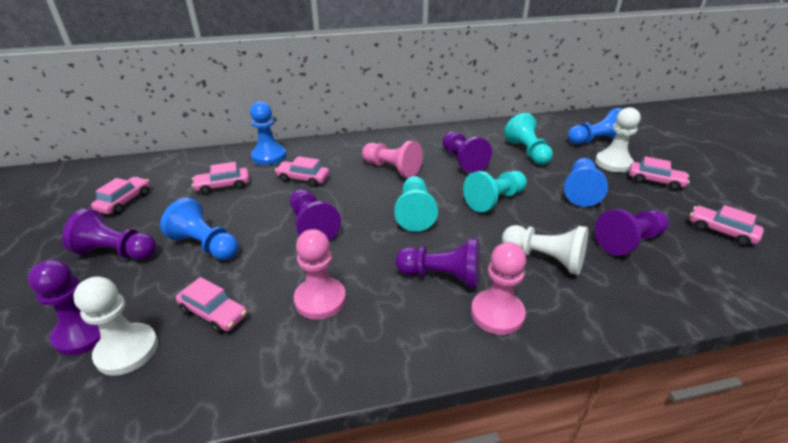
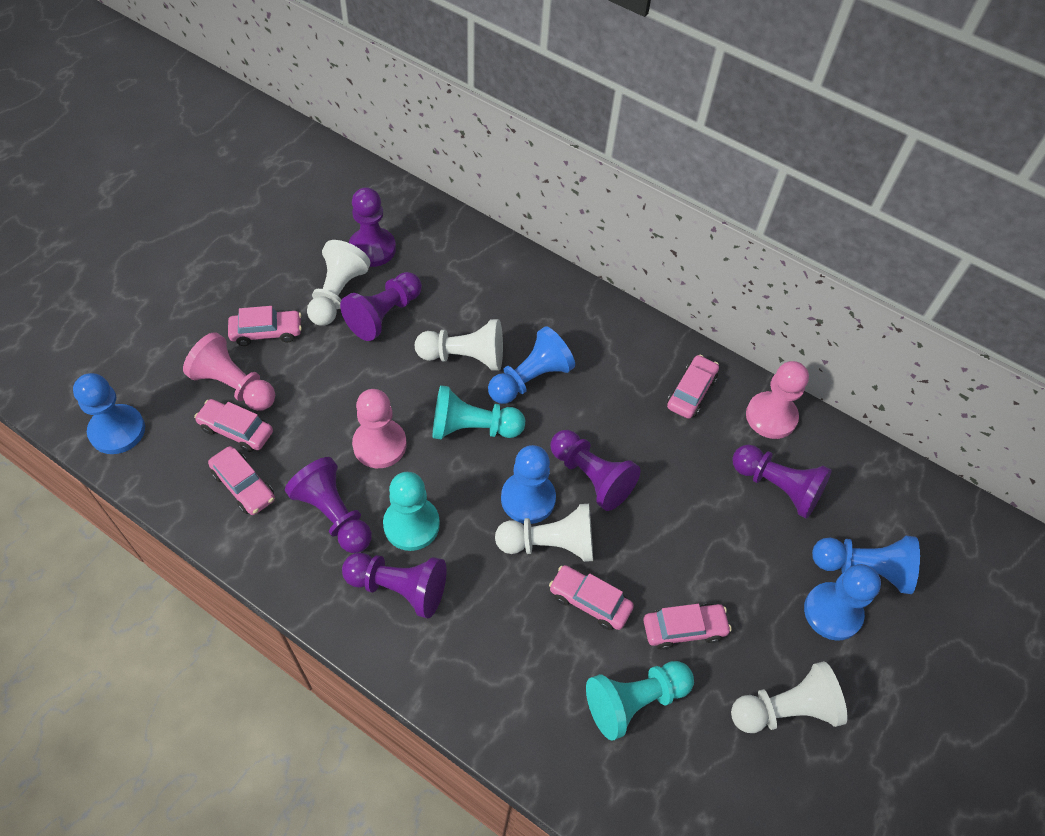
blue pawn: [160,198,239,260] [250,101,286,165] [564,158,608,207] [568,108,623,145] = 4 -> [73,373,145,454] [488,326,575,404] [501,445,556,524] [804,564,881,641] [812,536,920,594] = 5
white pawn: [73,276,158,376] [502,225,588,275] [595,107,641,172] = 3 -> [307,240,371,326] [415,319,503,370] [495,504,593,562] [731,661,847,733] = 4

